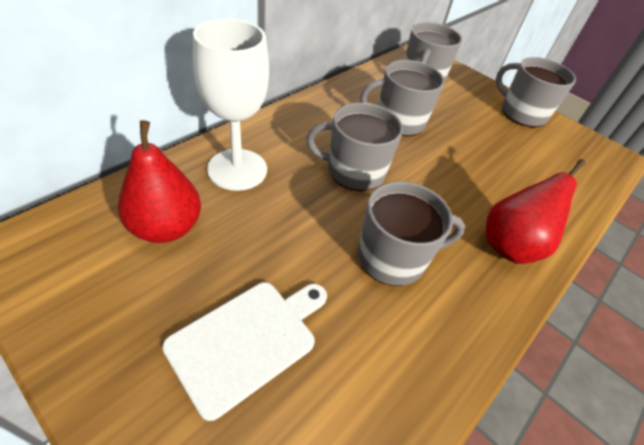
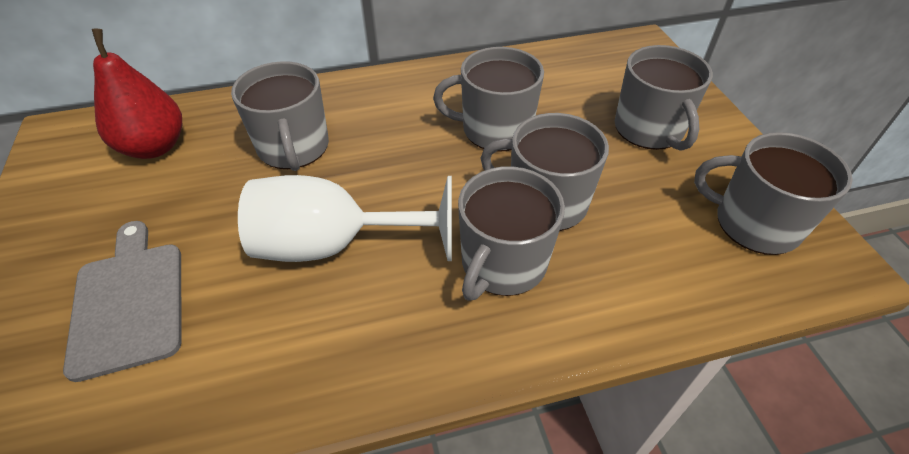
grey cutting board: none = 0 -> [63,221,182,382] = 1
grey mug: [306,103,403,191] [358,181,465,286] [360,60,445,136] [405,22,462,82] [496,57,576,127] = 5 -> [231,61,329,171] [433,47,544,152] [458,166,565,301] [481,113,609,231] [615,45,713,151] [694,132,853,255] = 6
red pear: [118,120,201,243] [486,159,586,264] = 2 -> [92,29,182,159] = 1
white cutting board: [162,282,327,421] = 1 -> none = 0

